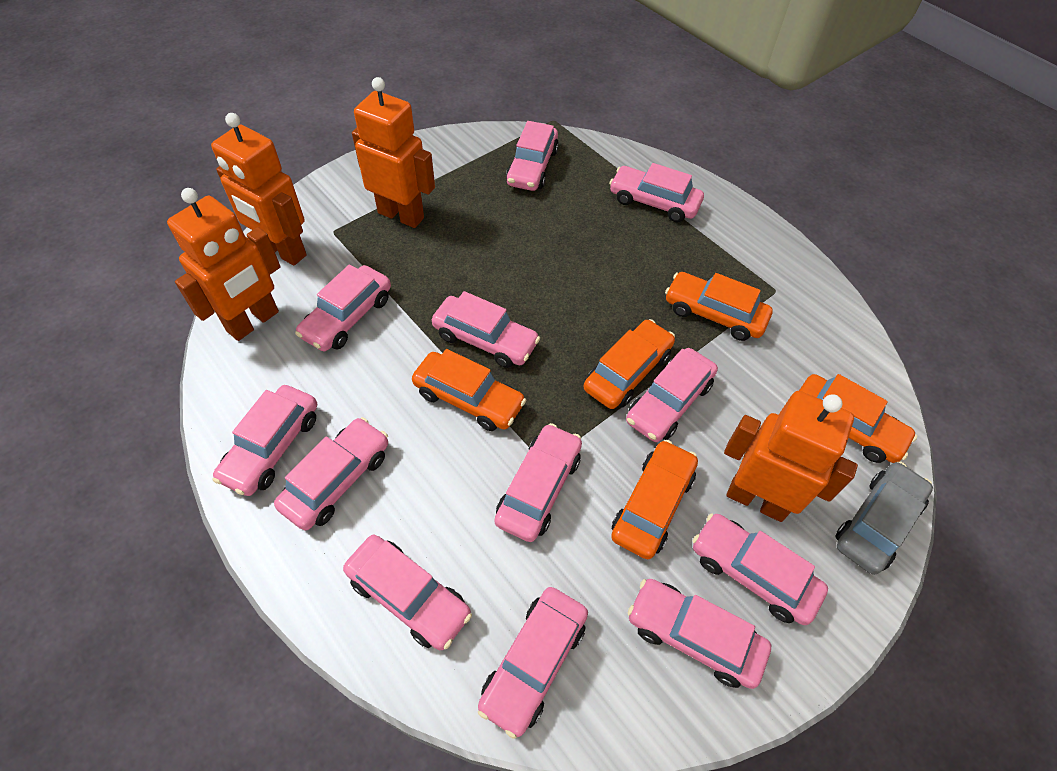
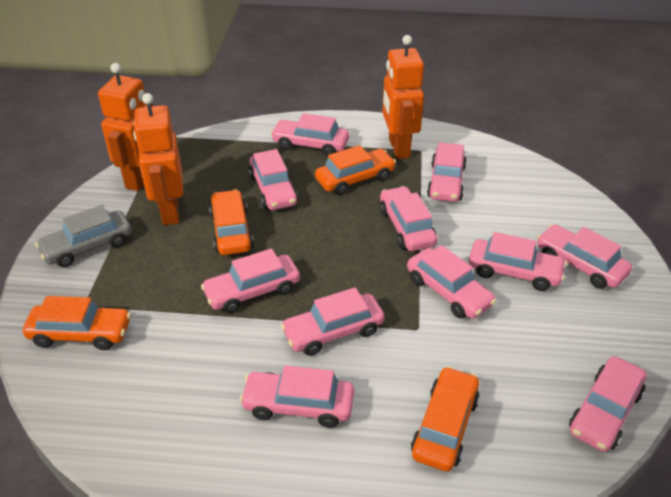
orange car: [412,349,526,431] [584,319,675,409] [611,440,698,559] [665,272,773,341] [799,374,917,463] = 5 -> [23,296,131,350] [209,190,254,255] [315,145,396,195] [411,366,480,472] = 4
orange robot: [167,188,280,341] [211,113,307,266] [352,77,435,228] [724,391,858,522] = 4 -> [98,63,153,191] [133,93,183,225] [382,35,424,159] = 3
pink car: [213,385,317,496] [274,417,388,530] [295,264,391,351] [343,535,472,650] [432,291,540,368] [478,587,588,739] [494,423,582,542] [506,121,559,191] [609,163,704,222] [626,348,718,442] [628,579,771,689] [693,513,828,625] = 12 -> [201,248,300,313] [240,365,354,428] [249,149,298,210] [271,113,349,156] [281,287,385,356] [380,186,438,251] [407,245,497,319] [427,142,467,202] [469,232,567,291] [537,224,632,289] [569,356,647,452] = 11

